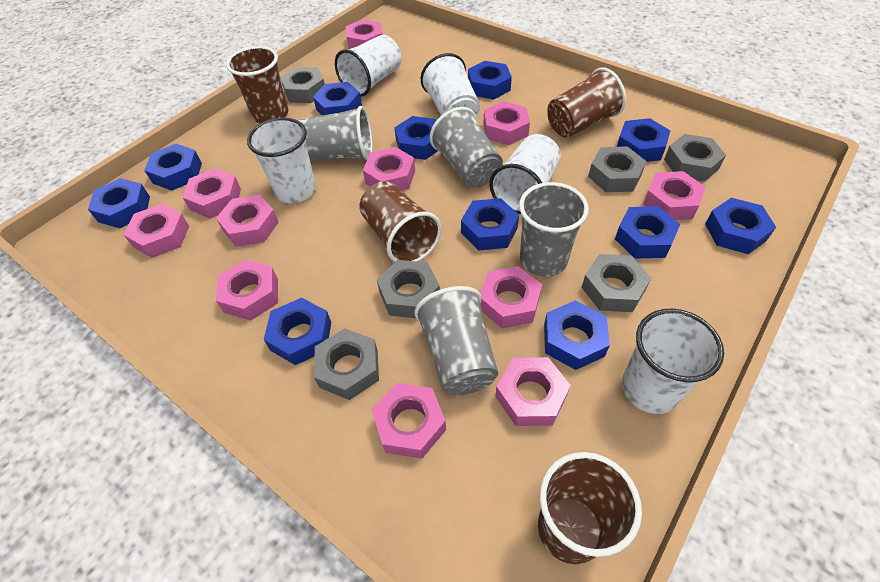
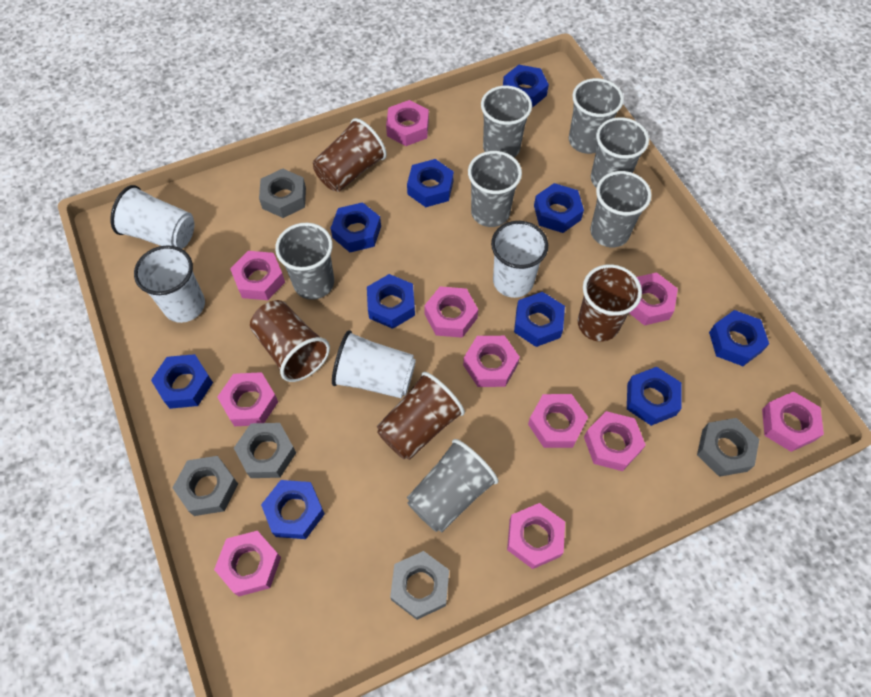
blue nut: [88,178,150,228] [144,144,202,191] [264,298,331,365] [313,82,362,115] [394,116,438,160] [461,198,519,251] [468,61,512,100] [544,300,610,370] [615,206,680,259] [617,118,670,162] [705,198,776,254] = 11 -> [151,354,213,409] [261,480,325,539] [331,202,381,252] [367,274,415,329] [407,159,454,207] [503,65,549,108] [514,292,565,347] [534,183,584,233] [627,367,682,426] [709,310,769,366] = 10
grey cup: [299,106,373,160] [414,286,498,395] [430,107,503,188] [519,182,589,277] = 4 -> [275,223,334,300] [407,439,498,532] [468,151,522,227] [481,86,532,158] [569,78,624,154] [590,171,652,247] [591,117,649,188] = 7
grey nut: [280,67,325,103] [314,328,379,400] [377,260,440,318] [582,254,651,312] [588,146,646,192] [664,134,726,182] = 6 -> [172,456,238,516] [234,423,296,478] [259,168,306,218] [390,551,449,620] [697,418,759,477] = 5
white cup: [247,117,316,203] [335,35,401,97] [421,53,480,117] [489,134,561,214] [622,308,724,414] = 5 -> [110,185,194,249] [134,245,205,323] [332,330,416,398] [491,221,548,298] = 4

